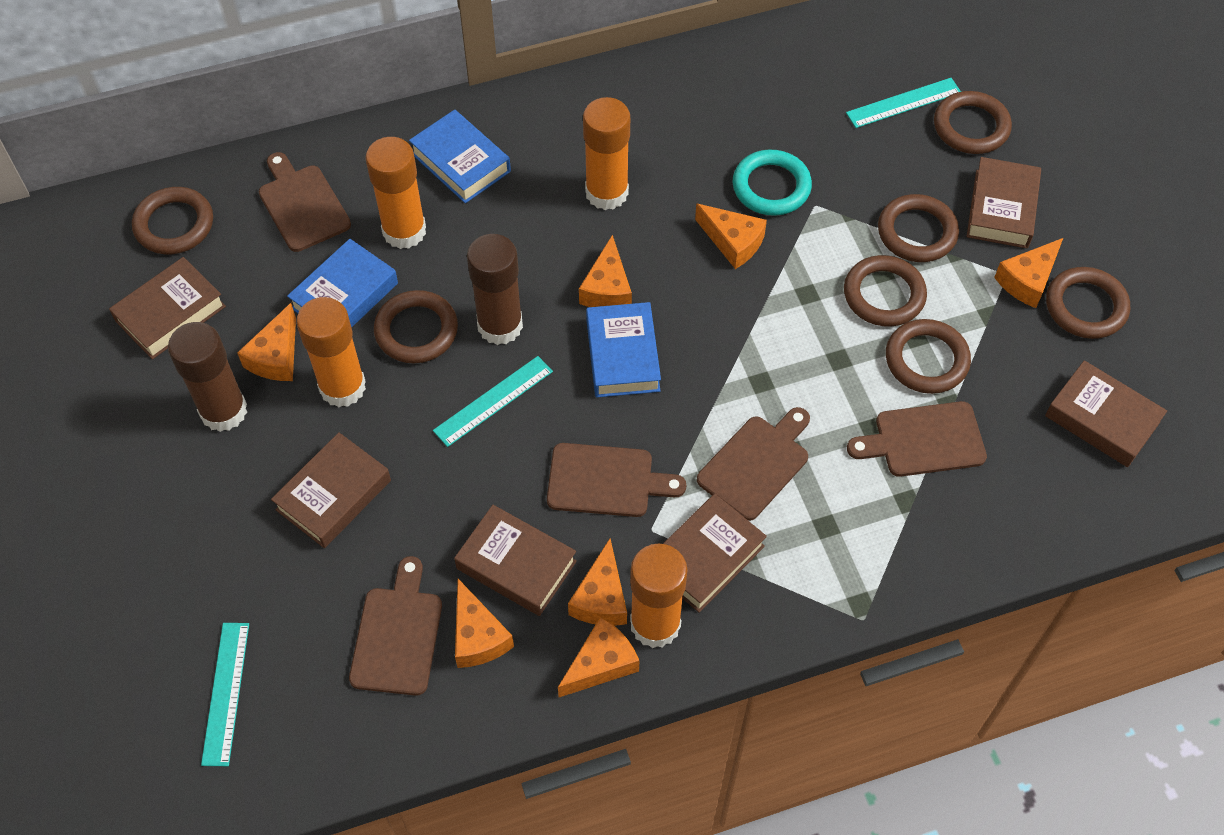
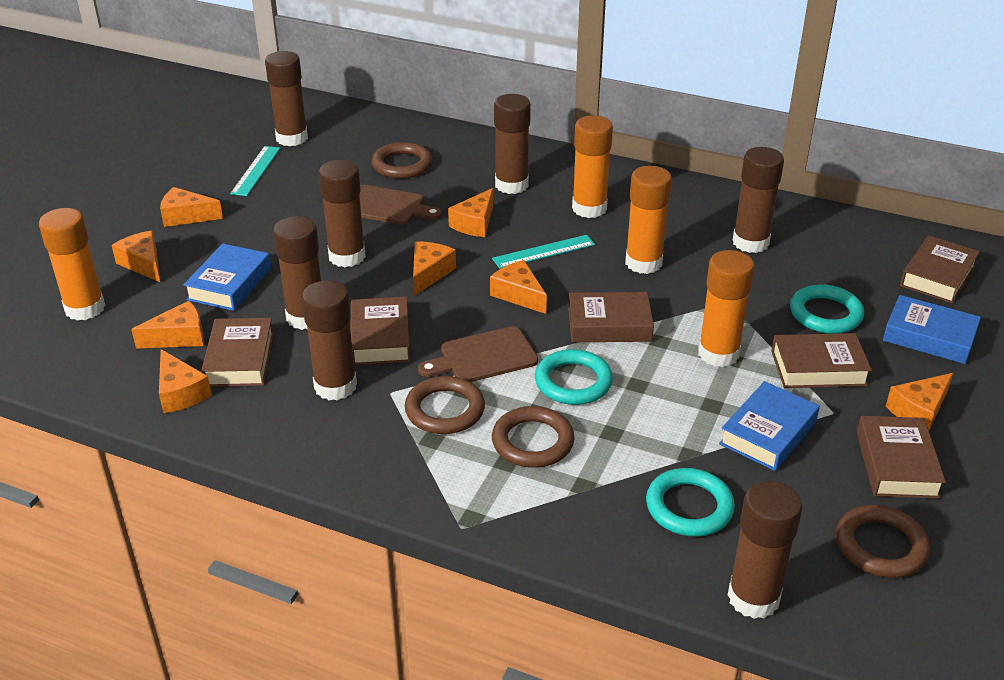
brown cutting board: [259,152,351,252] [349,556,442,696] [547,443,686,517] [697,407,810,521] [847,401,987,477] = 5 -> [359,185,442,225] [418,326,538,382] = 2
brown glue stick: [168,322,247,432] [467,234,523,345] = 2 -> [265,51,308,146] [273,216,321,330] [302,280,357,400] [319,160,366,267] [494,94,531,194] [728,481,803,619] [732,147,784,253] = 7
brown ring: [132,187,213,254] [374,290,458,363] [844,255,927,327] [878,194,959,262] [886,319,971,394] [934,91,1012,154] [1046,267,1130,339] = 7 -> [371,142,432,179] [405,376,485,434] [492,406,575,468] [836,505,930,578] = 4
orange cheese: [237,303,296,381] [455,579,514,668] [558,617,640,697] [568,538,627,626] [579,235,632,307] [695,204,767,269] [994,238,1063,308] = 7 -> [112,230,160,282] [131,301,204,348] [159,349,212,413] [160,187,223,227] [413,241,456,296] [448,188,493,237] [490,260,547,314] [886,373,953,430] = 8
turquoise ring: [733,149,812,216] = 1 -> [535,349,613,405] [646,468,735,537] [790,284,864,334] = 3
turquoise ruler: [201,623,249,766] [433,356,553,447] [846,78,961,128] = 3 -> [230,146,280,196] [492,235,595,269] = 2

